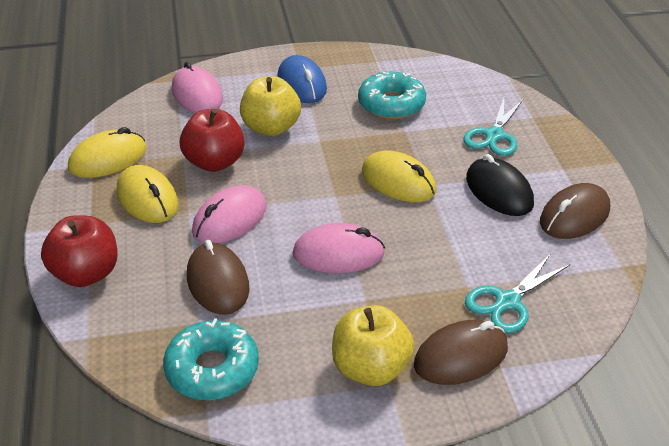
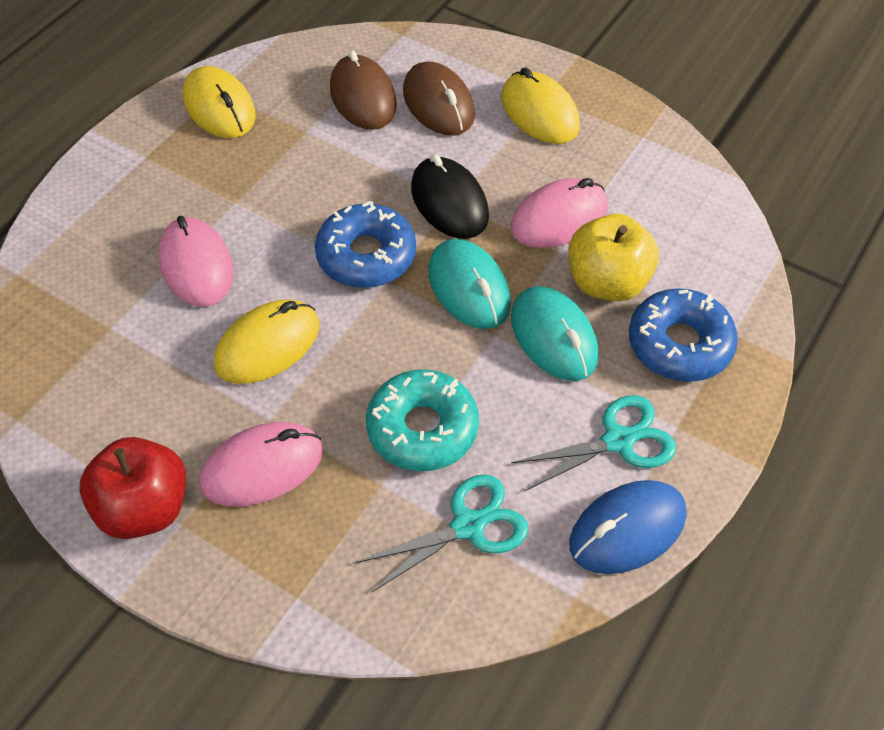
blue donut: none = 0 -> [315,201,416,288] [629,288,738,382] = 2
brown mouse: [187,240,249,315] [414,320,508,385] [540,183,610,239] = 3 -> [330,50,397,130] [403,62,475,136] = 2
red apple: [41,215,118,287] [180,109,245,172] = 2 -> [80,437,186,539] = 1
turquoise donut: [163,318,259,400] [358,71,426,119] = 2 -> [366,369,479,471] = 1
turquoise mouse: none = 0 -> [428,239,511,329] [511,286,599,381] = 2
yellow apple: [240,76,301,136] [332,305,414,386] = 2 -> [569,214,659,301] = 1

